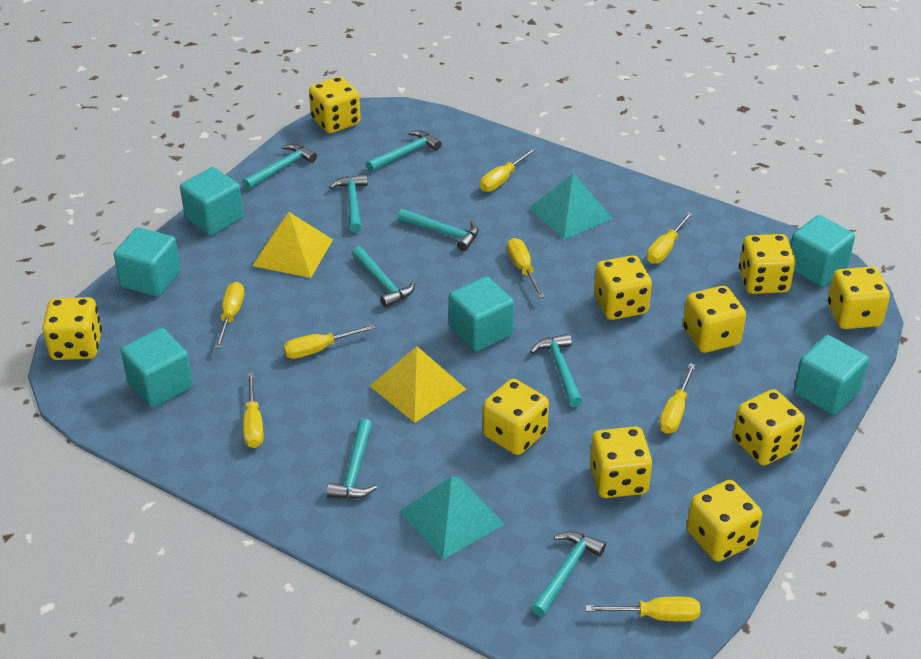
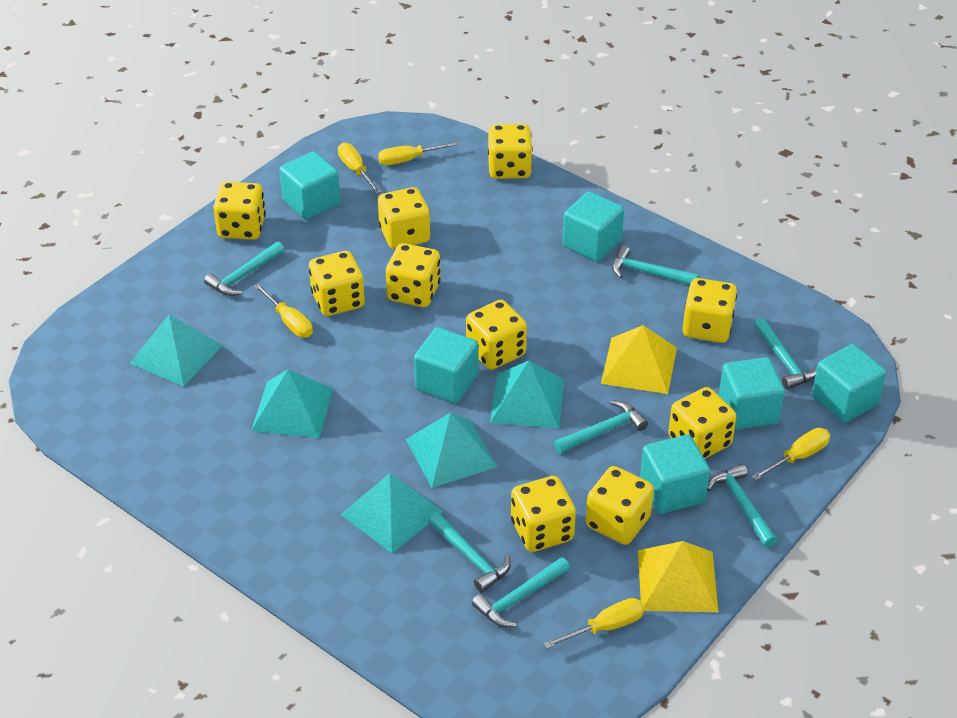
turquoise hammer: [243,144,317,190] [326,419,377,499] [329,174,368,233] [352,246,415,308] [366,130,442,172] [398,209,479,251] [530,333,582,407] [531,531,606,617] = 8 -> [204,242,285,296] [428,512,511,593] [472,557,570,627] [554,400,648,454] [612,246,699,285] [707,464,777,548] [754,318,817,390] = 7
turquoise pyramid: [400,476,505,559] [529,173,613,240] = 2 -> [129,314,223,387] [251,369,333,438] [341,473,444,553] [406,413,497,488] [490,361,564,428] = 5
yellow screwdriver: [215,282,244,349] [243,373,264,448] [283,324,375,359] [480,148,536,192] [507,238,545,298] [585,597,700,622] [647,212,693,264] [659,363,696,434] = 8 -> [254,283,313,338] [338,143,381,194] [378,141,459,165] [544,598,645,649] [752,428,830,480] = 5

